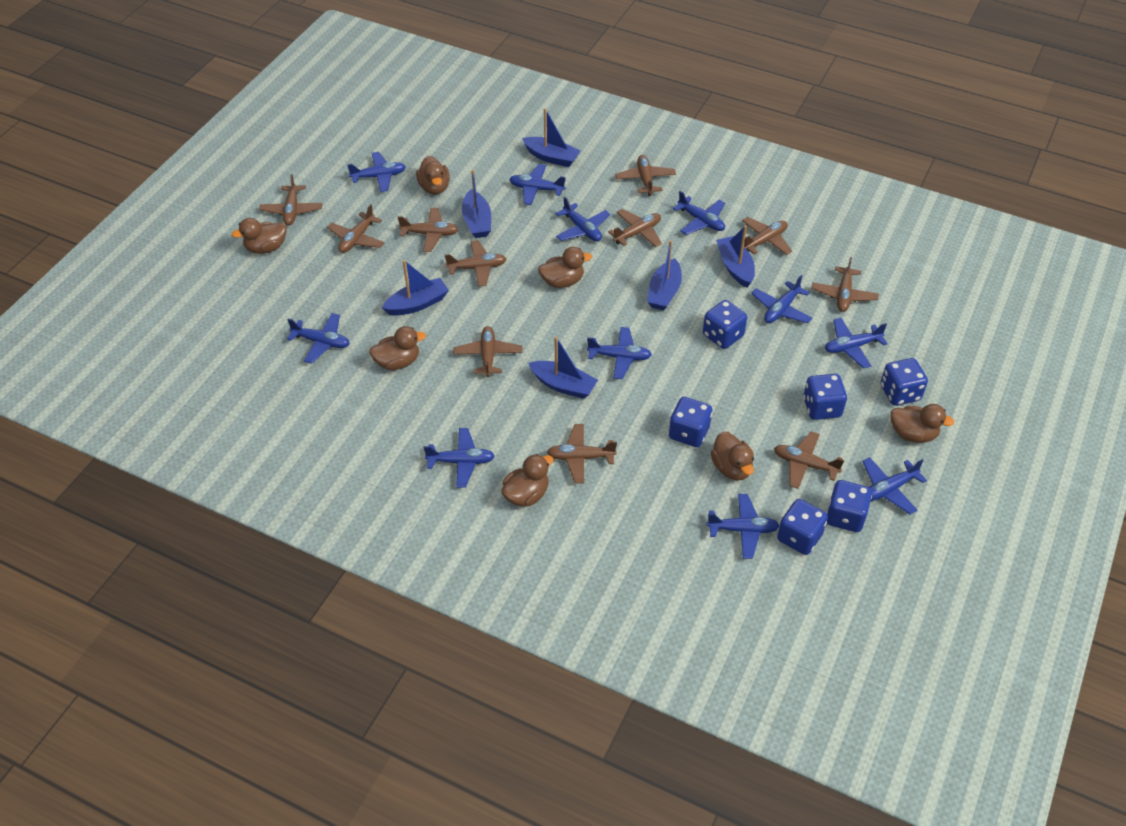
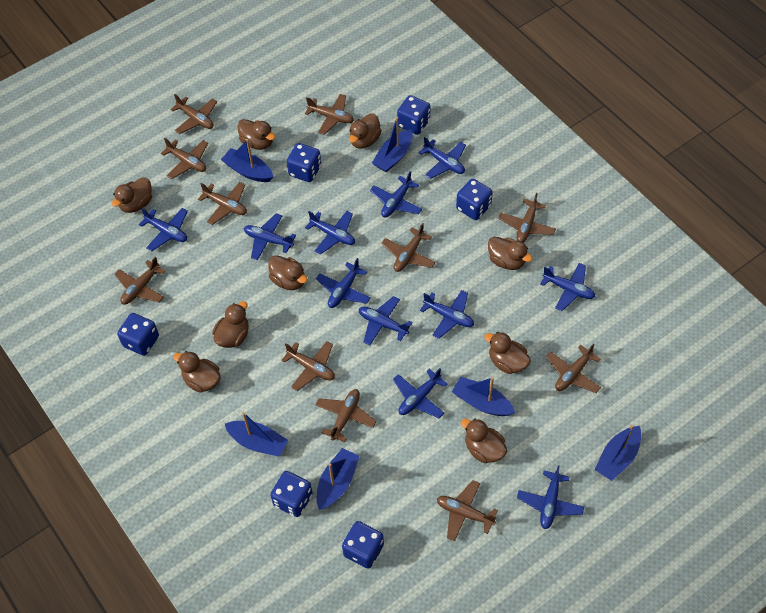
brown duck: [232,218,287,254] [369,326,426,370] [416,156,450,195] [501,454,554,506] [538,247,592,288] [711,431,754,481] [891,404,954,443] = 7 -> [111,177,152,213] [173,351,221,393] [212,301,249,348] [238,119,275,150] [268,255,307,290] [349,113,382,149] [461,419,507,463] [484,332,531,374] [488,237,533,270] = 9

